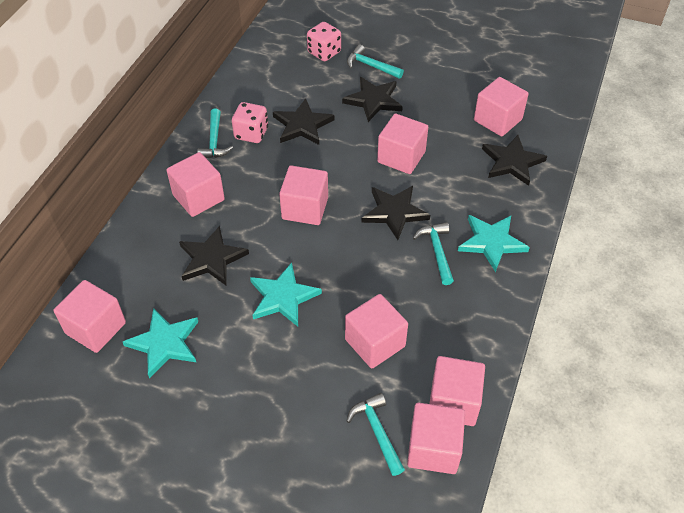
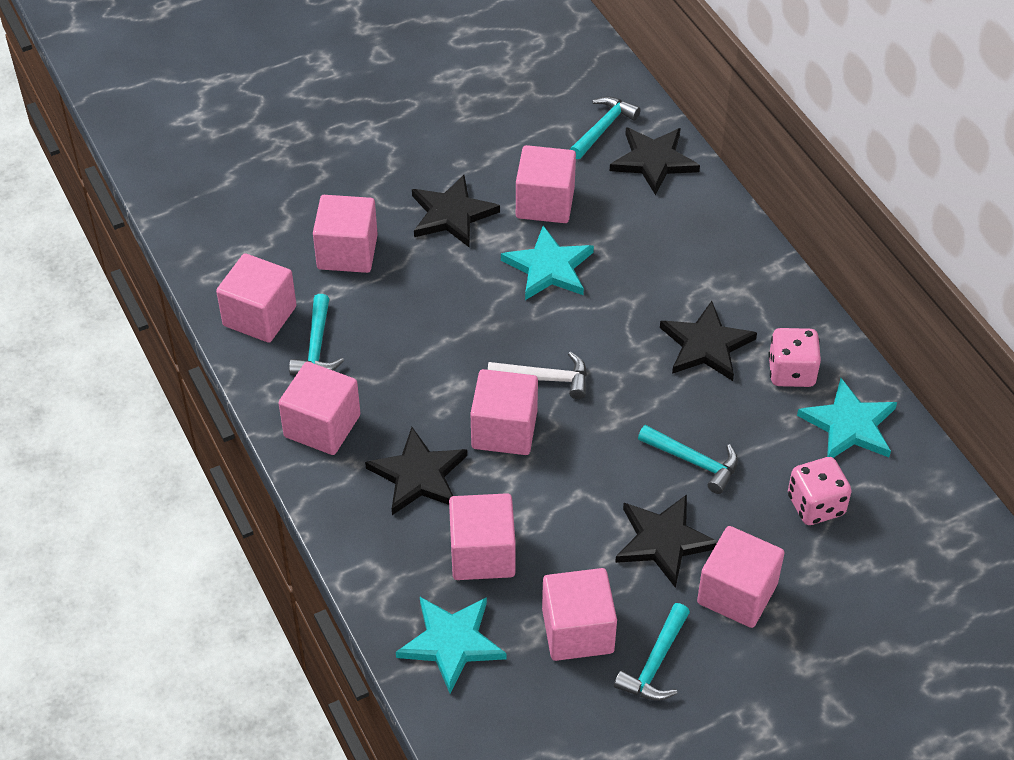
white hammer: none = 0 -> [488,352,587,399] = 1

